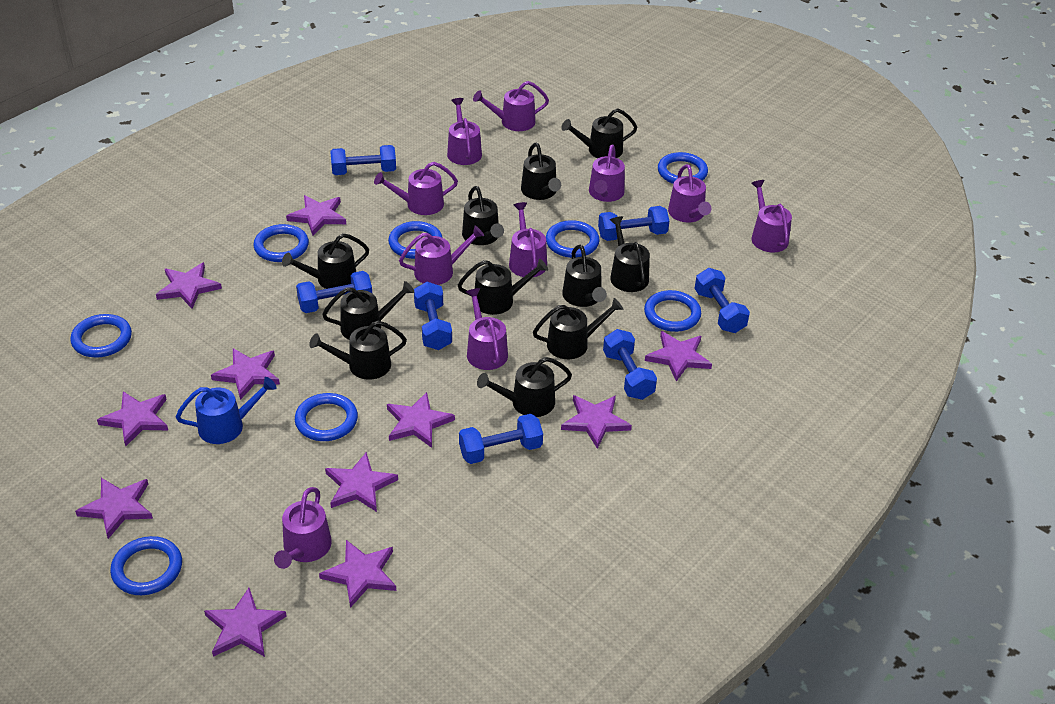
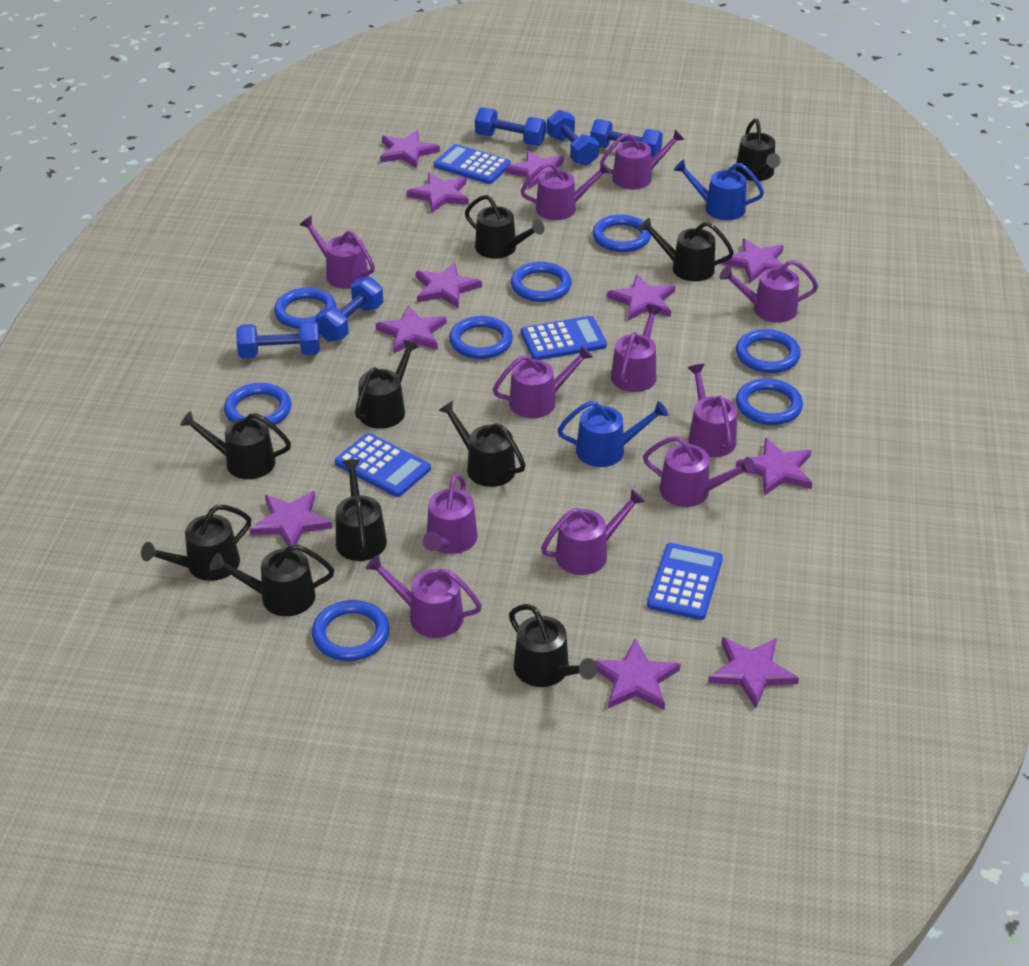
black watering can: [282,233,369,289] [309,321,407,380] [322,281,414,340] [458,259,548,315] [462,186,504,245] [477,357,572,417] [521,143,561,200] [533,298,623,359] [561,108,637,158] [562,245,607,307] [610,216,650,292] = 11 -> [141,505,251,581] [180,411,291,479] [210,544,334,616] [336,459,387,561] [355,340,419,429] [438,400,526,487] [465,195,545,259] [509,604,597,687] [639,218,734,281] [735,118,781,181] = 10
blue calculator: none = 0 -> [335,433,431,497] [434,144,511,184] [521,316,607,360] [647,543,723,620] = 4
blue dumbbell: [296,271,372,313] [330,145,396,175] [414,282,452,350] [459,414,543,464] [598,206,669,241] [603,329,657,400] [694,268,750,333] = 7 -> [236,321,320,359] [315,277,383,342] [475,107,546,146] [547,110,599,166] [590,119,663,158] = 5
blue watering can: [176,377,277,444] = 1 -> [557,401,668,467] [674,160,764,220] = 2
purple watering can: [274,487,332,569] [374,162,458,215] [399,226,484,285] [447,98,482,165] [466,288,508,370] [473,81,549,131] [509,202,547,277] [589,145,625,202] [668,164,711,223] [751,180,792,253] = 10 -> [299,216,375,289] [365,554,482,638] [423,474,478,554] [493,345,593,418] [520,162,611,220] [541,489,646,575] [600,129,685,189] [611,304,662,392] [643,436,755,507] [688,364,737,457] [719,260,818,323] = 11

